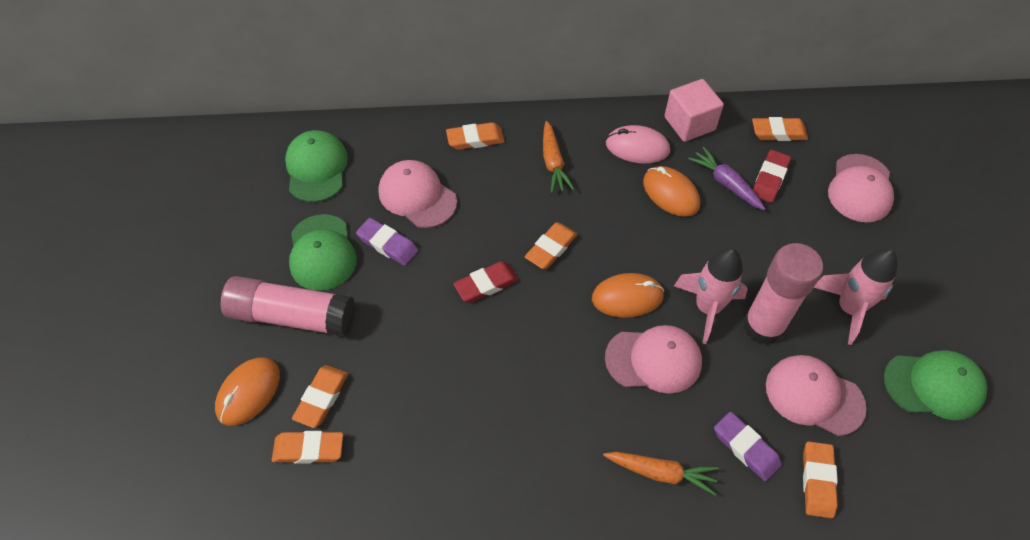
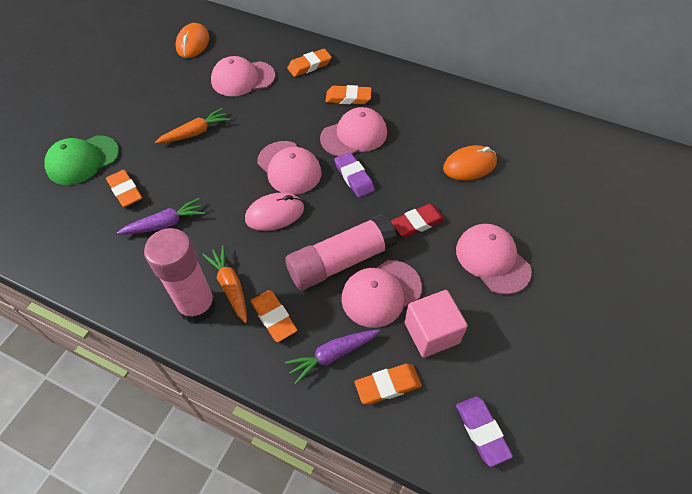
green cap: [285,130,348,202] [289,214,357,291] [884,350,987,420] = 3 -> [44,136,119,185] = 1
orange eraser: [272,431,343,463] [292,365,348,428] [446,122,505,150] [525,222,578,269] [752,117,808,141] [803,441,838,518] = 6 -> [106,170,142,207] [251,290,297,342] [287,49,332,77] [325,85,372,104] [355,364,422,405] = 5
orange mouse: [215,357,280,426] [592,273,664,318] [643,166,700,217] = 3 -> [176,23,209,58] [443,145,497,180] = 2
pink cap: [379,160,457,228] [605,325,702,394] [766,355,867,436] [828,154,894,222] = 4 -> [211,56,275,96] [257,141,321,195] [320,107,387,157] [341,260,422,328] [456,224,532,295] = 5
pink rocket: [674,248,748,344] [814,249,897,345] = 2 -> none = 0
purple carrot: [688,147,765,210] = 1 -> [117,198,205,234] [285,329,380,384] = 2
red eraser: [453,261,519,303] [753,150,791,203] = 2 -> [391,204,445,238] = 1

